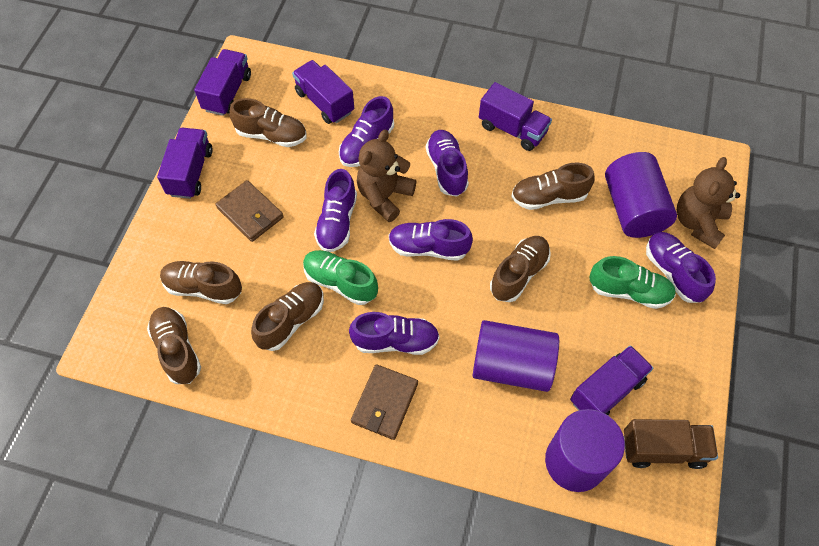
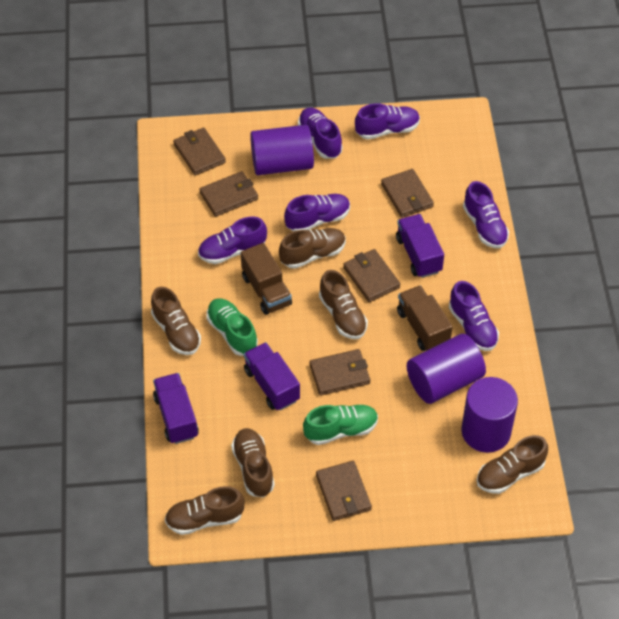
brown teddy bear: [357,130,416,222] [677,157,740,249] = 2 -> none = 0
brown truck: [624,419,718,469] = 1 -> [241,243,292,315] [397,285,452,351] = 2
brown wallet: [216,180,284,242] [351,364,418,440] = 2 -> [173,127,226,176] [199,171,258,217] [309,349,370,396] [316,461,372,521] [343,249,400,302] [381,169,434,218] = 6
purple truck: [157,128,213,199] [194,49,251,116] [292,60,354,124] [479,82,552,151] [570,345,653,415] = 5 -> [153,373,199,444] [244,342,300,411] [396,214,444,278] = 3

